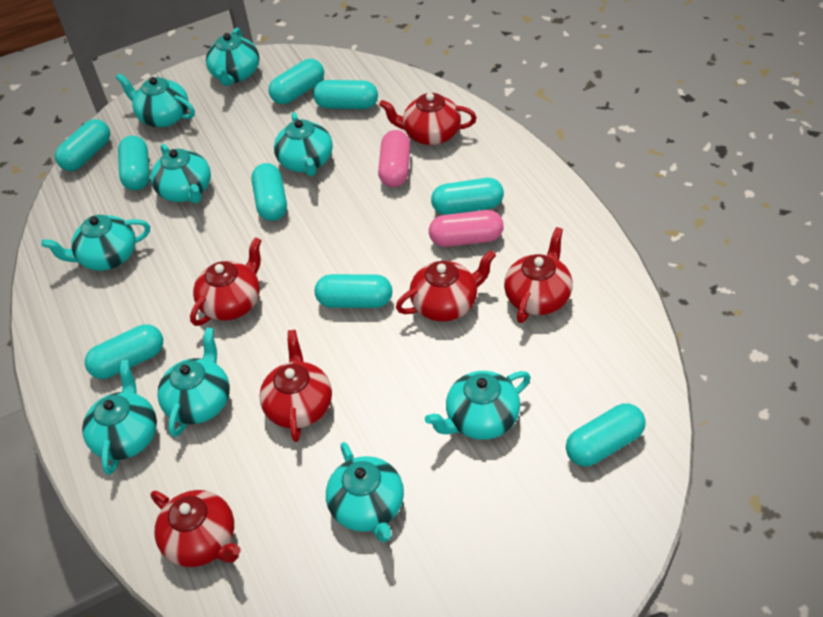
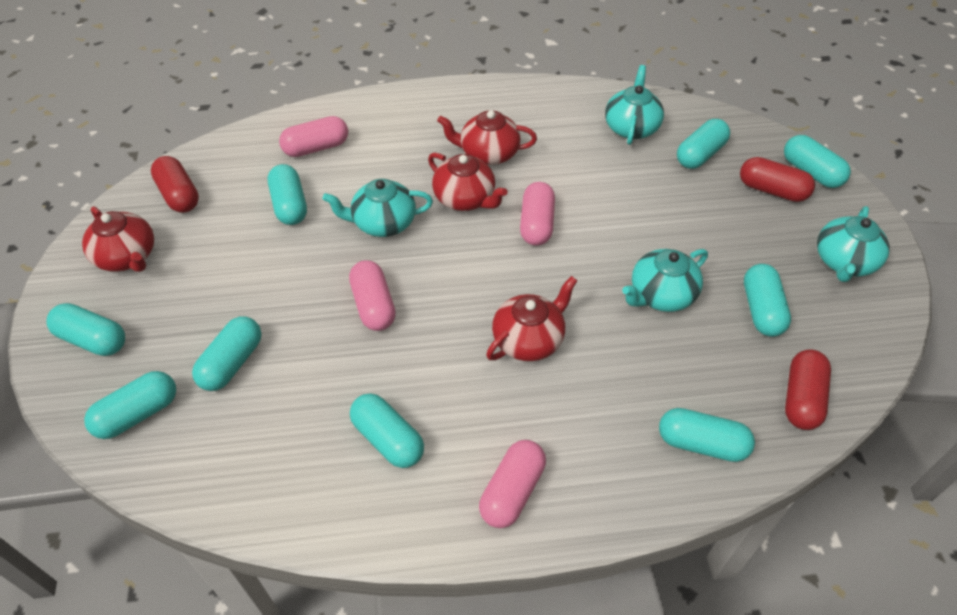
pink capsule: [378,130,411,187] [429,210,504,247] = 2 -> [279,116,348,157] [349,260,396,331] [479,440,546,528] [520,182,555,246] = 4
red capsule: none = 0 -> [151,156,199,213] [740,157,815,202] [785,349,831,430] = 3
red teapot: [151,490,241,567] [190,237,262,326] [259,330,332,442] [379,93,477,145] [396,250,496,322] [504,227,573,323] = 6 -> [82,206,154,272] [428,153,508,211] [437,110,537,165] [486,276,577,361] = 4
turquoise teapot: [41,215,150,271] [82,360,157,475] [116,73,195,128] [151,144,211,203] [157,327,230,437] [206,28,260,86] [274,112,333,176] [326,442,404,542] [425,371,530,440] = 9 -> [323,179,433,237] [605,65,664,145] [622,249,708,312] [817,206,890,282] = 4

